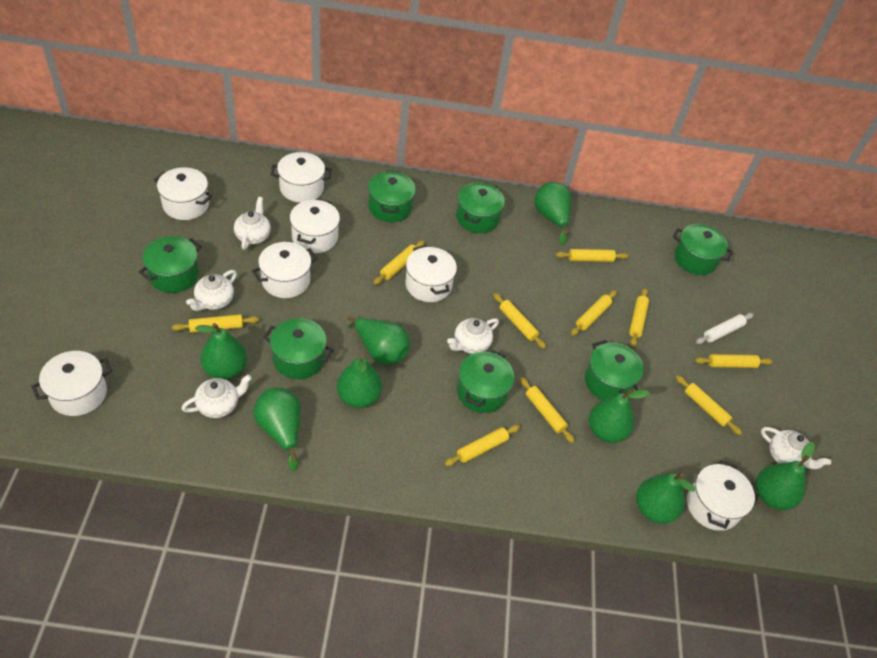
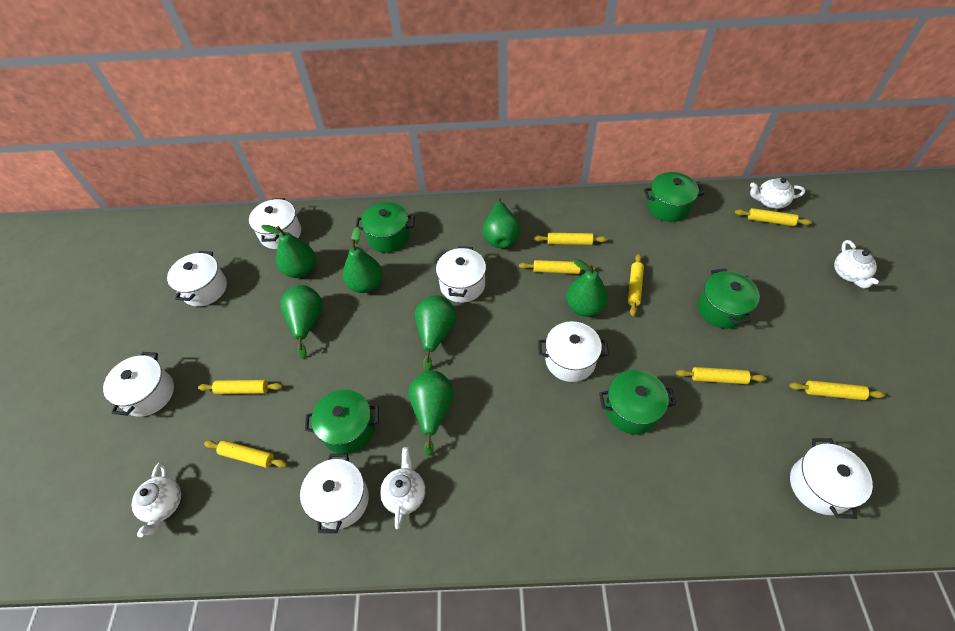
green pear: [195,323,247,380] [254,387,301,471] [337,355,382,408] [347,316,410,365] [535,182,571,246] [589,389,650,443] [636,473,695,524] [756,442,815,510] = 8 -> [261,225,316,278] [280,285,323,359] [343,227,383,293] [408,370,454,456] [415,295,457,371] [483,198,521,248] [566,259,608,317] = 7
green pot: [139,236,202,293] [263,318,334,379] [368,170,416,222] [456,182,505,233] [457,349,514,413] [585,340,644,400] [673,224,733,275] = 7 -> [305,389,379,454] [356,202,415,253] [599,370,676,434] [644,172,704,222] [698,269,760,329] = 5
white rolling pin: [696,313,754,344] = 1 -> none = 0
white teapot: [181,375,252,418] [186,270,237,311] [234,197,271,250] [447,318,499,354] [761,427,831,469] = 5 -> [132,463,181,537] [380,447,425,529] [750,178,805,209] [834,240,879,288] = 4
yellow rolling pin: [172,314,259,333] [373,240,425,285] [445,425,520,466] [493,293,546,349] [520,377,575,443] [556,249,629,262] [571,290,617,336] [629,288,649,347] [676,375,742,435] [695,354,773,368] = 10 -> [198,380,283,394] [204,440,287,468] [519,260,595,274] [534,233,607,245] [628,254,644,316] [676,367,767,384] [735,208,812,226] [789,380,885,400] = 8

